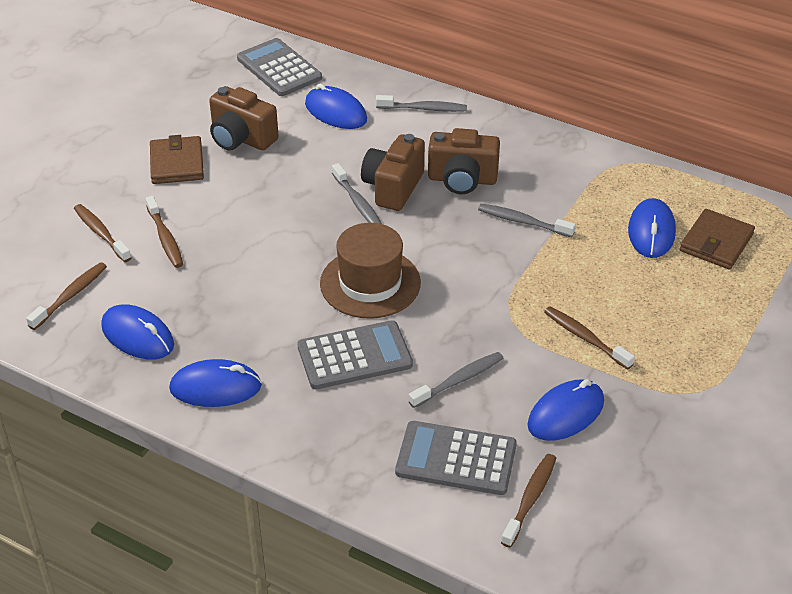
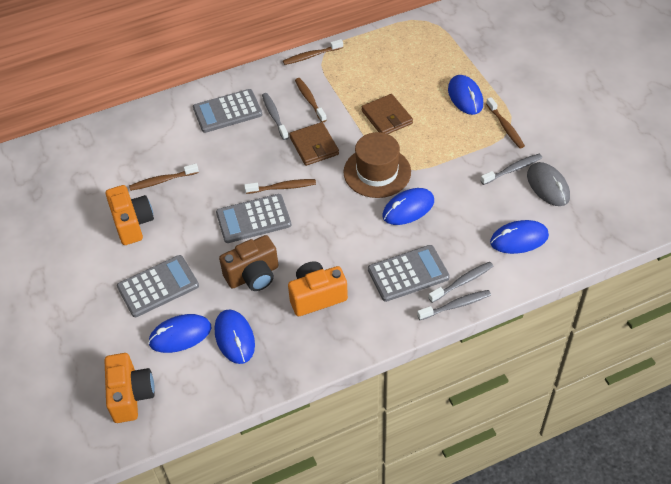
brown camera: [209,86,279,151] [361,134,425,211] [428,128,500,194] = 3 -> [219,235,279,291] = 1
grey calculator: [237,38,322,96] [297,320,413,389] [395,421,517,495] = 3 -> [117,255,199,317] [193,89,262,133] [216,194,291,243] [368,245,450,302] = 4
grey mouse: none = 0 -> [527,162,570,206] = 1
orange camera: none = 0 -> [104,353,155,423] [106,185,154,245] [288,261,348,316] = 3

